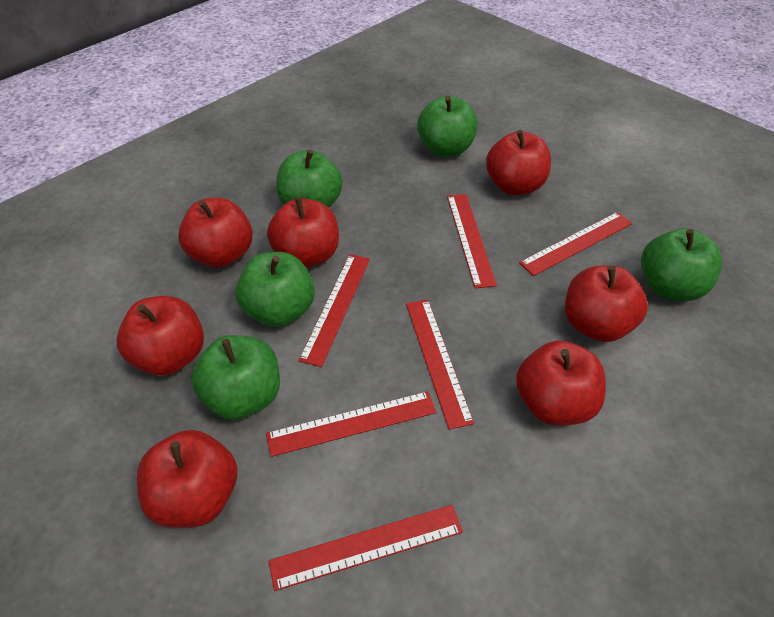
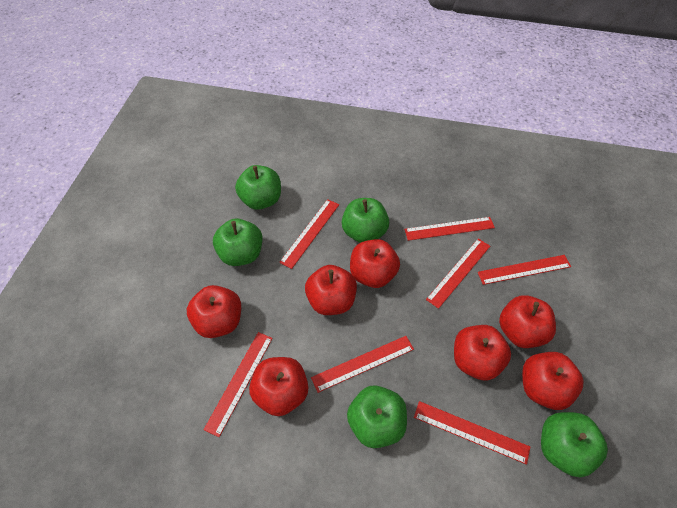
red ruler: [266,391,437,457] [269,505,463,591] [299,254,370,367] [406,300,474,429] [447,194,497,288] [519,212,632,276] = 6 -> [203,332,273,437] [279,199,339,269] [311,336,414,393] [404,217,495,241] [414,401,530,465] [426,239,490,309] [477,255,571,285] = 7

